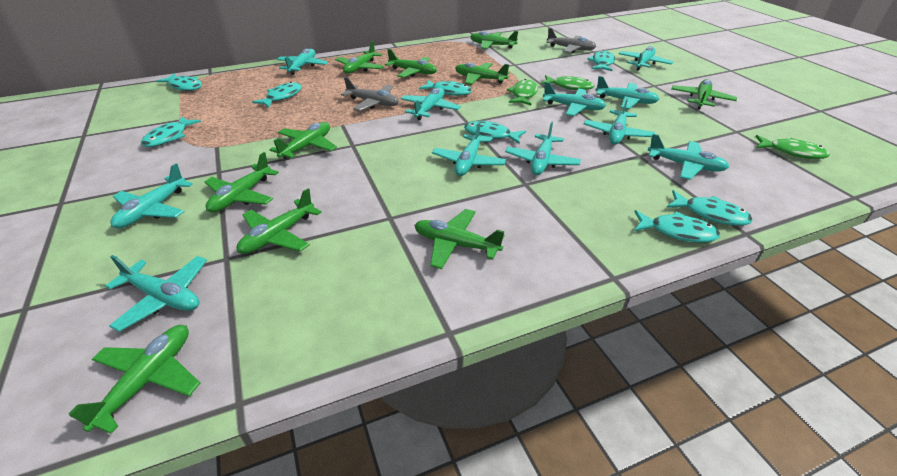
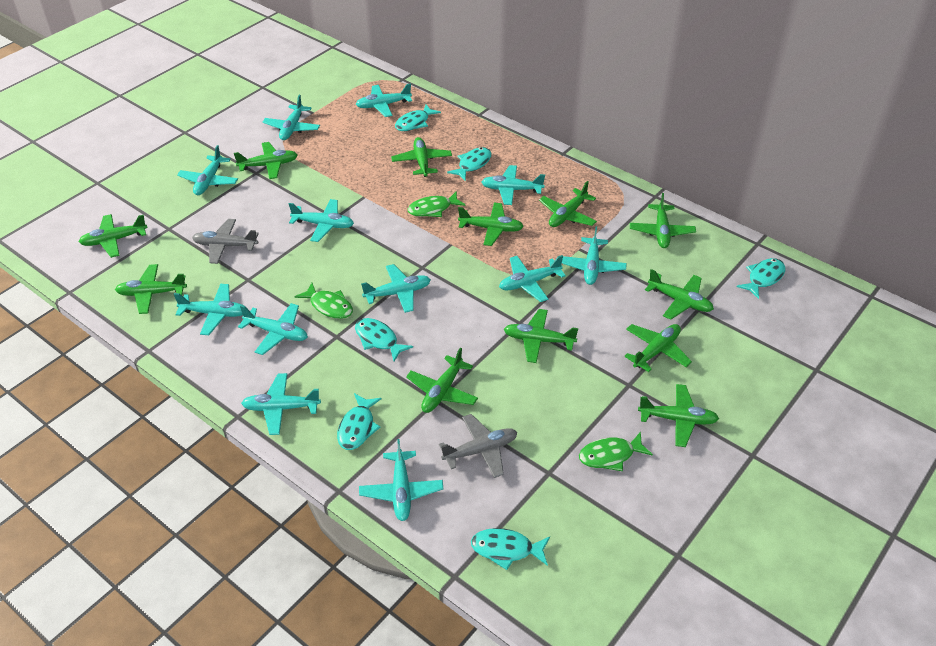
green plane: [68,325,200,434] [205,152,279,213] [236,188,322,254] [269,122,337,160] [335,41,384,74] [385,49,437,78] [414,209,505,269] [455,63,510,85] [470,31,518,49] [671,79,737,110] = 10 -> [79,214,148,258] [115,264,187,314] [234,142,298,179] [391,137,452,177] [406,347,478,413] [458,203,524,246] [504,309,578,363] [539,181,597,227] [624,324,692,372] [630,193,696,248] [638,384,719,447] [645,269,714,320] = 12
turquoise fish: [141,116,201,147] [156,74,202,91] [252,82,302,108] [419,80,472,96] [464,121,526,144] [587,50,615,71] [634,210,720,243] [666,190,753,226] = 8 -> [337,393,381,450] [355,318,413,361] [395,104,441,131] [447,147,492,181] [471,528,550,570] [736,258,785,299] = 6
turquoise plane: [105,255,207,332] [111,163,193,228] [277,49,328,75] [401,88,461,120] [432,122,506,176] [505,121,581,175] [543,82,606,116] [584,98,655,145] [595,76,659,109] [619,46,673,71] [647,134,729,180] = 11 -> [174,284,244,335] [177,145,238,195] [238,303,308,355] [241,373,321,435] [263,95,320,140] [289,199,354,242] [356,83,412,117] [359,439,443,521] [361,264,431,313] [481,165,545,205] [499,255,566,302] [562,227,627,285] = 12

